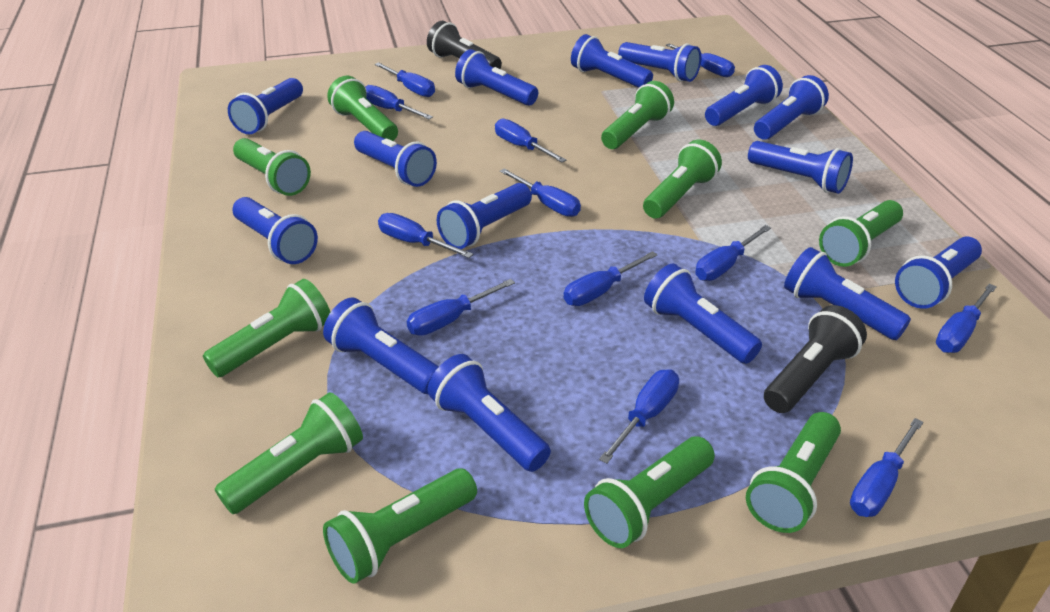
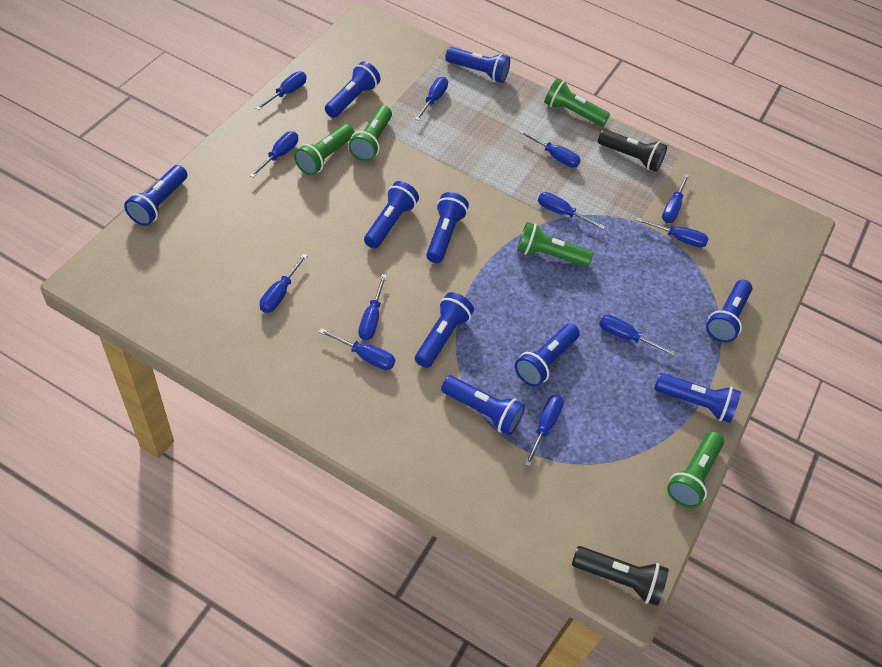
blue flashlight: [228,78,303,134] [233,197,318,264] [323,298,439,394] [354,131,437,187] [428,354,551,472] [437,183,532,249] [455,49,538,106] [571,34,653,88] [618,42,701,82] [644,263,762,364] [705,65,783,126] [748,141,853,194] [754,75,829,140] [784,247,911,340] [895,236,982,309] = 15 -> [124,165,187,226] [325,61,380,118] [364,181,419,249] [415,292,474,368] [426,192,469,263] [441,376,525,435] [445,47,510,83] [515,324,580,387] [654,373,741,423] [706,280,753,342] = 10
green flashlight: [203,279,330,377] [215,392,363,514] [233,138,311,196] [323,468,477,584] [327,76,398,141] [584,436,715,548] [601,81,674,149] [643,140,722,219] [746,412,841,533] [819,200,903,267] = 10 -> [294,124,354,175] [348,106,392,161] [517,222,593,267] [544,78,610,126] [667,431,724,508] = 5

